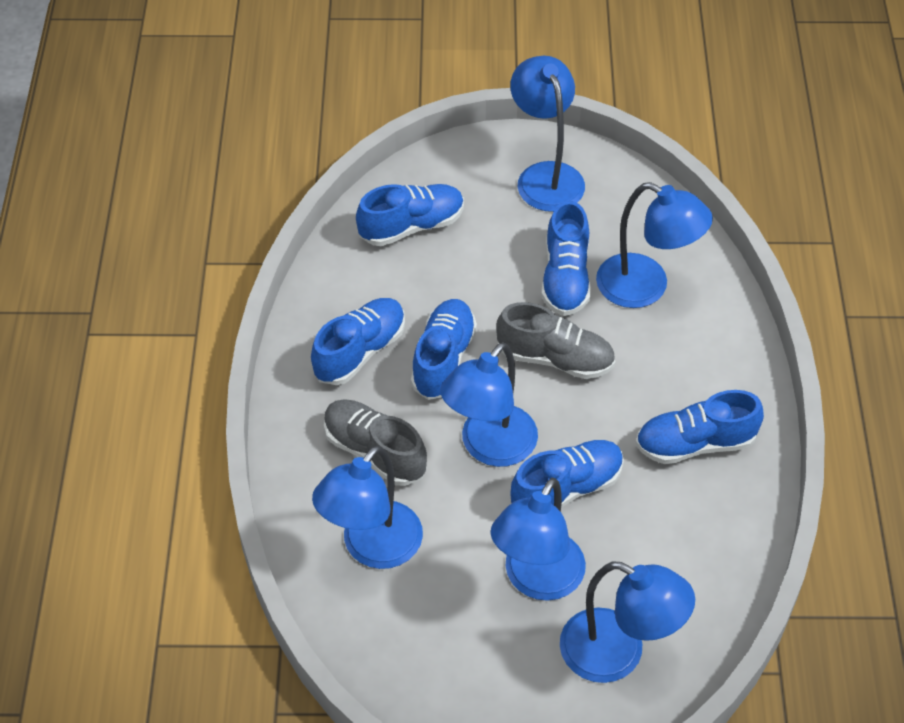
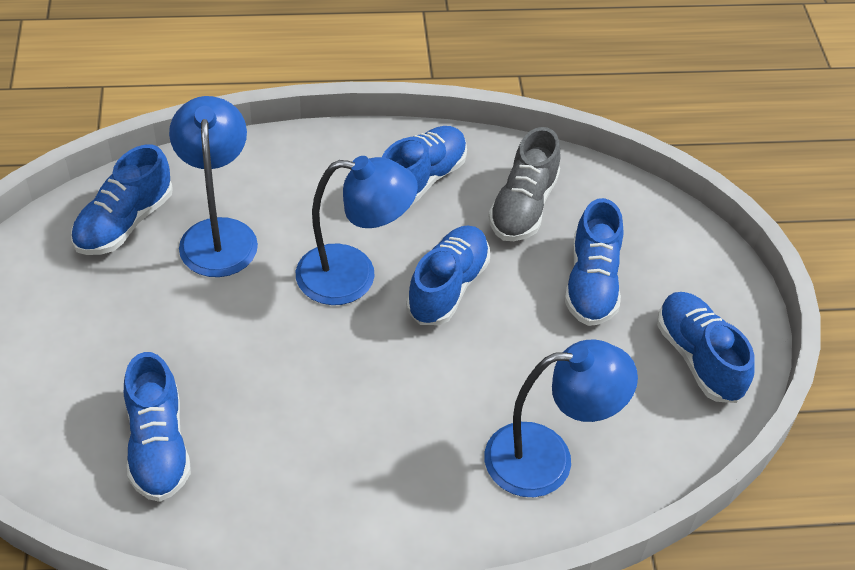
blue lamp: [312,446,423,569] [440,342,538,467] [491,478,586,601] [510,56,585,212] [560,561,695,683] [596,182,713,308] = 6 -> [169,96,258,277] [296,156,418,305] [484,340,638,497] = 3
grey shoe: [324,399,427,486] [496,302,615,379] = 2 -> [488,127,560,241] = 1

